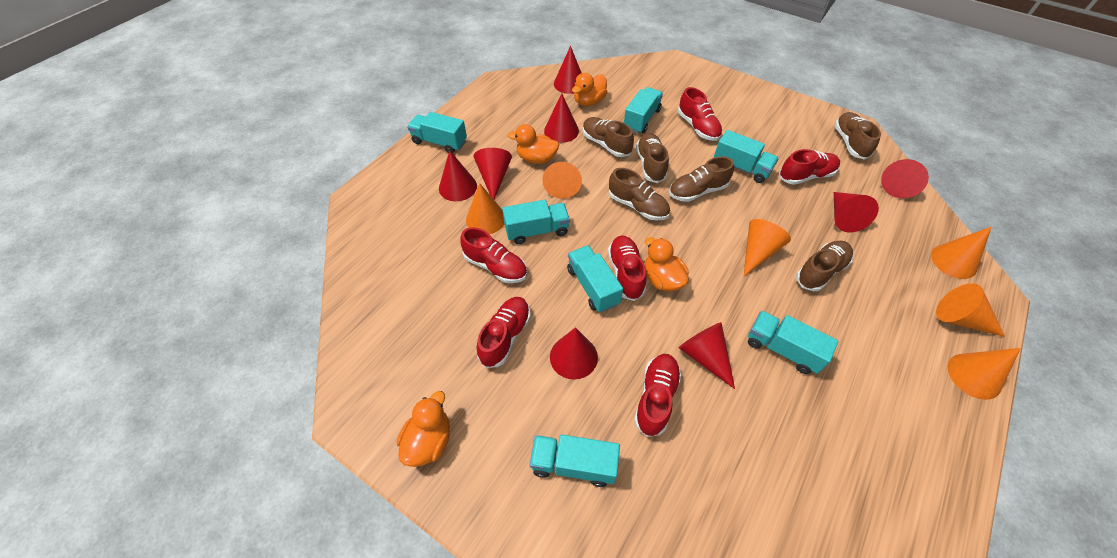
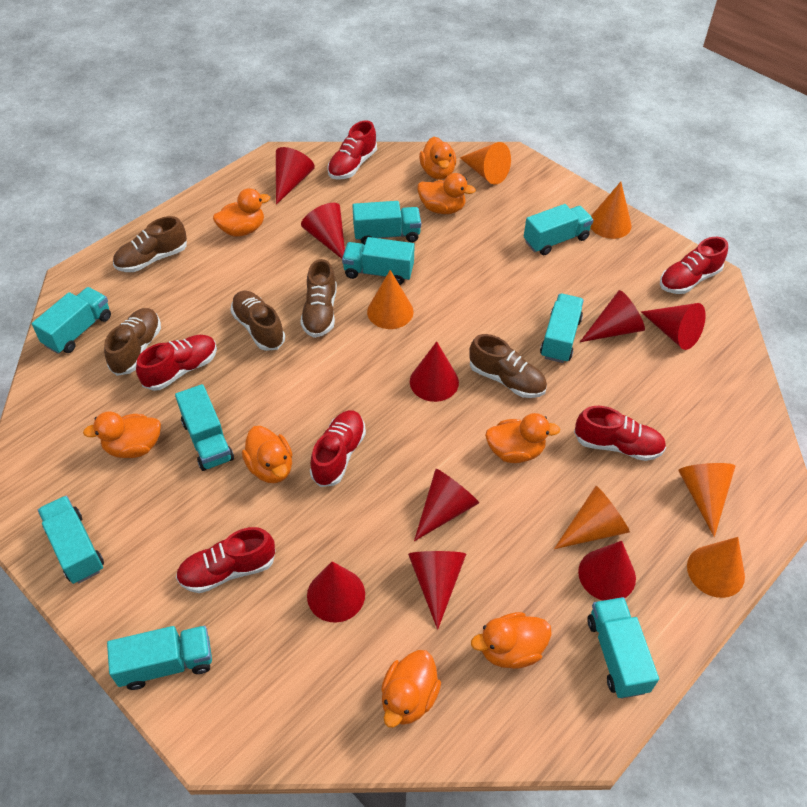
brown shoe: [583,117,634,157] [609,168,670,221] [636,133,669,183] [669,156,734,202] [796,241,853,291] [835,112,881,160] = 6 -> [104,308,161,376] [113,216,187,272] [231,291,285,351] [300,259,337,338] [469,334,547,398] = 5
orange duck: [397,391,450,467] [508,124,559,164] [572,73,607,106] [645,237,689,291] = 4 -> [83,411,161,458] [213,188,270,237] [242,426,293,483] [381,650,441,728] [417,173,476,214] [419,137,456,180] [471,612,552,669] [485,413,560,463] = 8
red cone: [439,150,477,201] [473,148,512,199] [544,93,579,143] [550,327,598,380] [554,46,582,94] [679,322,735,389] [834,192,879,232] [881,159,929,198] = 8 -> [276,147,315,205] [301,203,345,259] [307,561,365,623] [408,551,466,630] [410,341,459,402] [414,469,479,541] [578,541,636,600] [580,290,645,342] [641,303,706,350] = 9
turquoise truck: [407,112,467,153] [502,200,570,244] [530,435,620,487] [567,245,623,313] [624,87,663,134] [714,130,779,183] [748,311,838,374] = 7 -> [32,287,111,354] [38,496,104,584] [107,626,212,690] [175,384,234,471] [342,237,415,285] [352,201,421,245] [524,204,593,255] [540,293,584,363] [588,597,659,698] = 9

